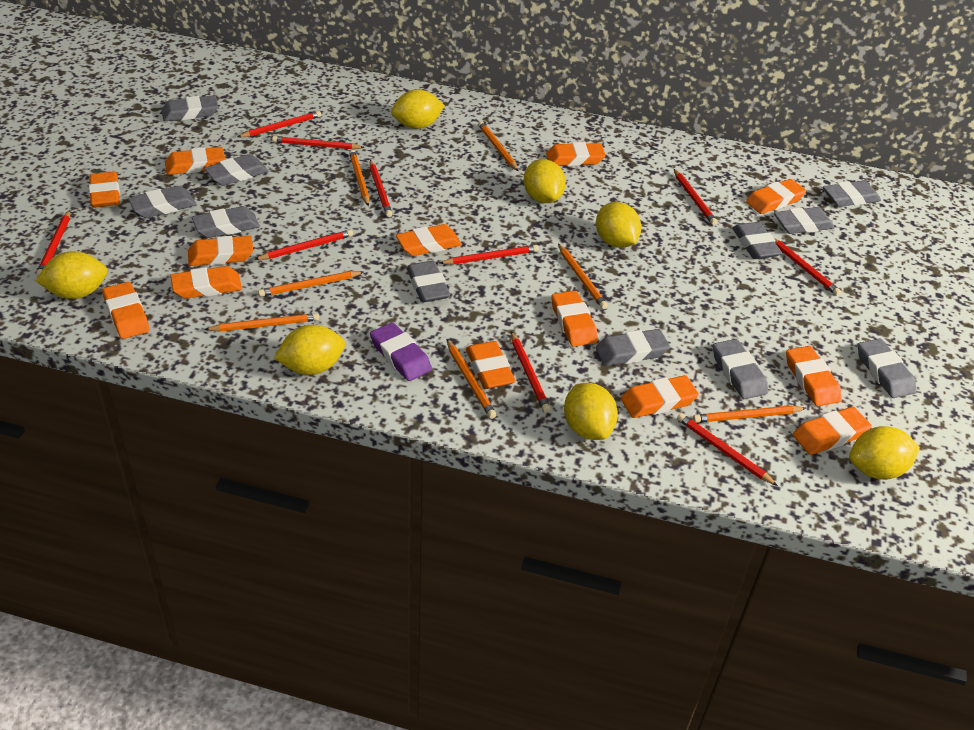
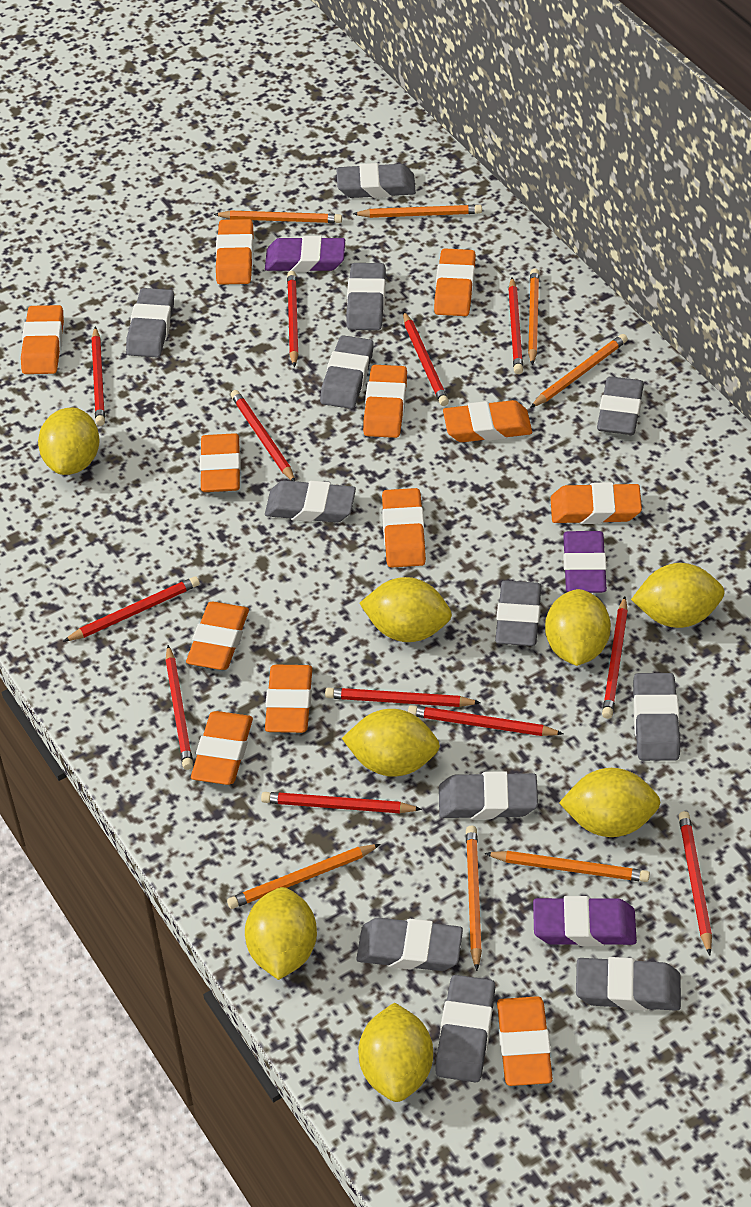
grey eraser: [128,186,196,218] [162,95,218,121] [192,206,260,238] [204,154,268,186] [407,261,450,302] [596,329,670,366] [713,339,768,399] [732,222,782,259] [774,207,835,234] [823,181,881,207] [858,338,916,398] = 11 -> [126,288,174,357] [265,480,356,523] [320,335,374,409] [336,163,416,198] [346,263,386,330] [356,918,463,971] [435,975,495,1082] [439,771,538,819] [495,580,542,646] [576,957,681,1011] [597,376,644,435] [633,673,680,761] = 12
orange eraser: [89,171,120,208] [102,282,150,339] [165,147,225,175] [170,266,242,299] [188,236,253,266] [396,224,462,256] [466,341,515,389] [546,142,606,166] [551,291,598,347] [621,375,699,418] [746,179,806,214] [786,346,842,406] [793,407,872,455] = 13 -> [21,305,64,374] [186,602,249,670] [191,711,253,785] [200,433,241,492] [216,219,254,285] [265,665,312,733] [363,365,407,438] [382,488,426,568] [434,248,476,316] [443,400,532,442] [497,996,553,1086] [551,482,642,524] = 12
purple eraser: [370,322,432,381] = 1 -> [265,236,345,272] [533,896,637,946] [563,531,607,593] = 3
red pencil: [36,210,70,276] [238,111,321,137] [254,229,353,260] [272,136,365,150] [369,160,392,217] [440,245,539,265] [511,332,551,413] [674,169,718,225] [677,413,778,486] [774,238,841,296] = 10 -> [63,576,200,642] [91,326,105,426] [165,645,193,770] [231,390,295,481] [261,792,422,813] [287,271,299,367] [325,688,481,707] [403,311,449,406] [408,705,564,736] [508,277,523,374] [602,596,628,719] [679,811,712,955] = 12
yellow lemon: [36,251,108,299] [274,325,345,375] [391,89,445,129] [524,159,566,203] [564,383,618,440] [596,202,641,248] [849,426,920,480] = 7 -> [38,408,100,475] [245,887,317,980] [342,709,440,777] [358,1003,433,1102] [359,577,452,642] [545,589,611,666] [559,768,660,837] [631,563,725,628] = 8

